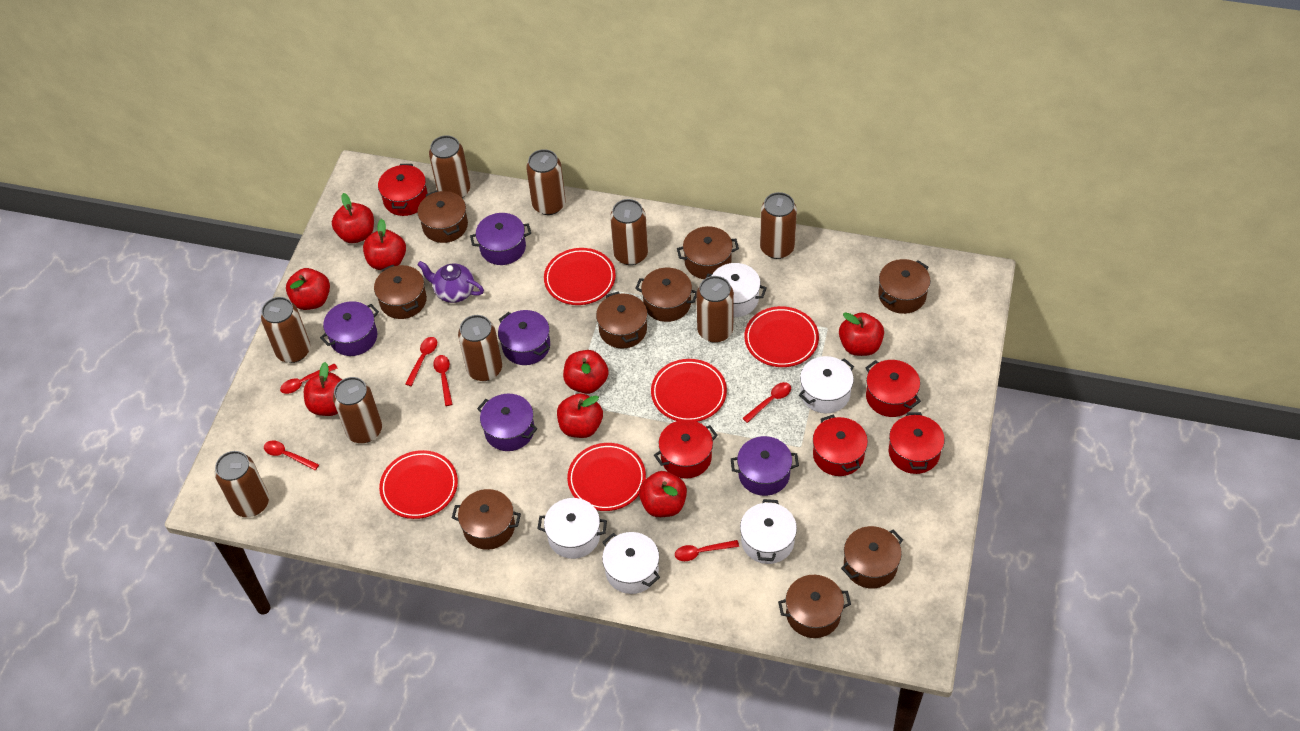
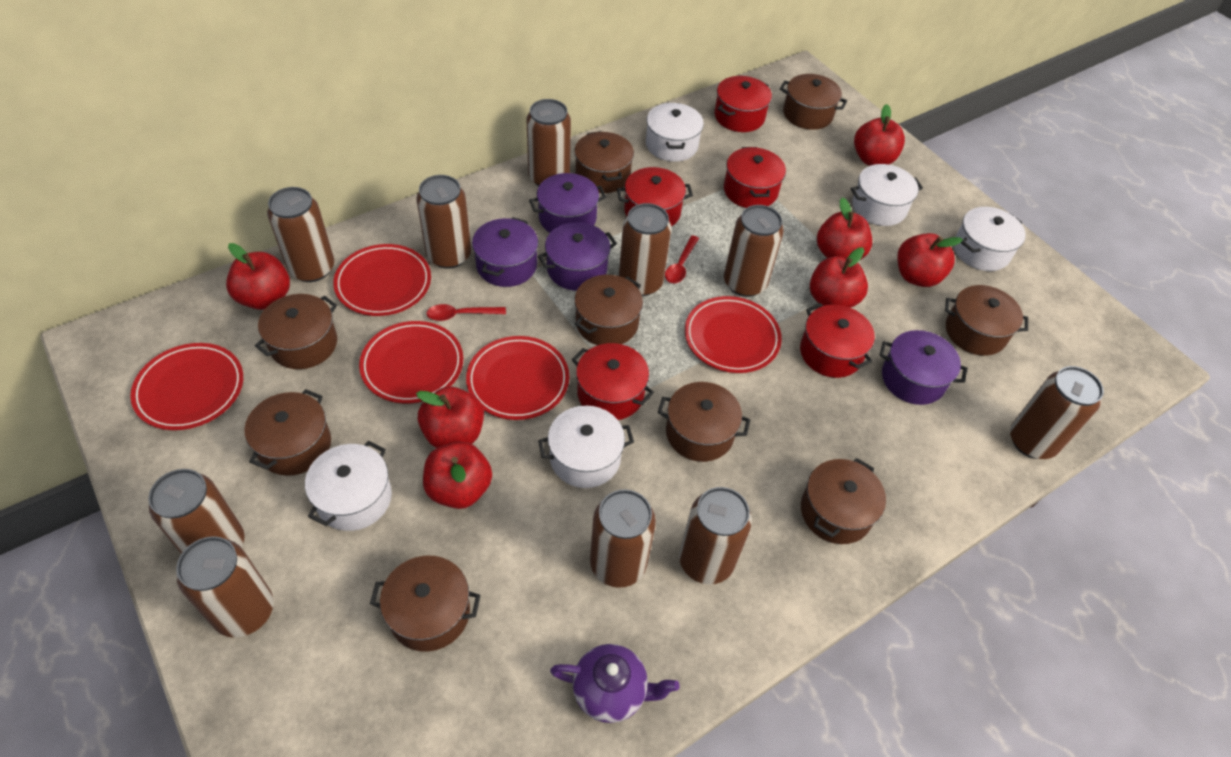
brown can: [215,451,269,517] [261,297,310,363] [333,377,382,443] [429,135,470,198] [458,315,502,381] [526,149,566,215] [610,199,648,265] [696,276,734,343] [760,192,797,259] = 9 -> [148,469,245,554] [176,536,274,638] [267,187,334,282] [416,175,471,269] [526,99,571,186] [590,489,656,588] [619,203,672,296] [679,487,752,584] [724,205,784,297] [1010,366,1104,459] = 10
purple pot: [320,301,379,356] [470,213,531,265] [477,394,537,451] [498,310,550,365] [731,436,799,496] = 5 -> [472,217,538,287] [529,173,606,233] [538,222,617,291] [880,330,967,405] = 4
red apple: [286,268,330,310] [304,362,342,416] [332,193,374,243] [363,219,406,270] [557,393,603,438] [563,350,609,394] [639,471,687,517] [839,312,884,356] = 8 -> [226,243,290,310] [416,387,484,448] [423,442,492,509] [810,247,868,308] [817,197,872,260] [854,104,905,166] [897,233,963,287] = 7
red spoon: [264,440,319,470] [280,363,338,394] [405,337,437,386] [433,355,453,406] [675,540,739,561] [742,382,791,423] = 6 -> [426,304,506,321] [665,235,699,283] = 2

